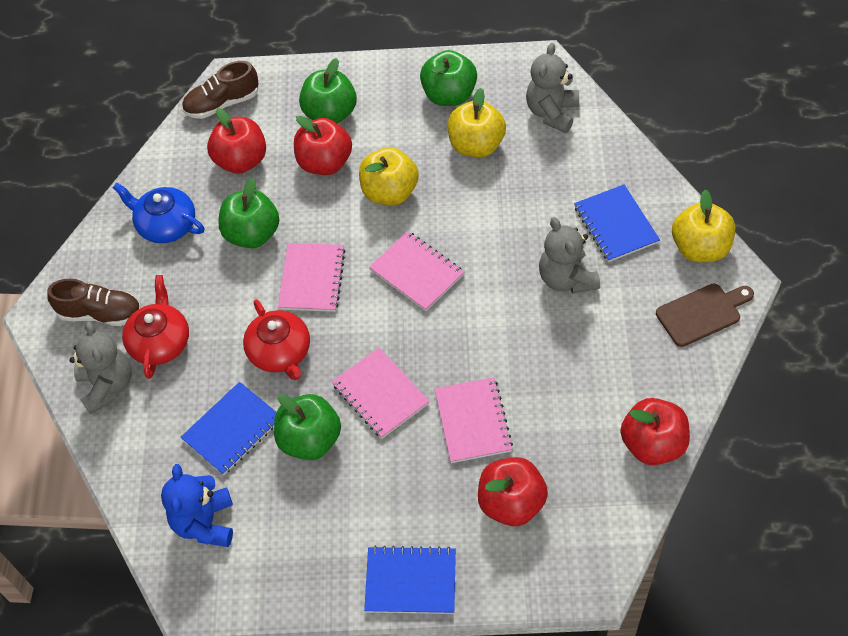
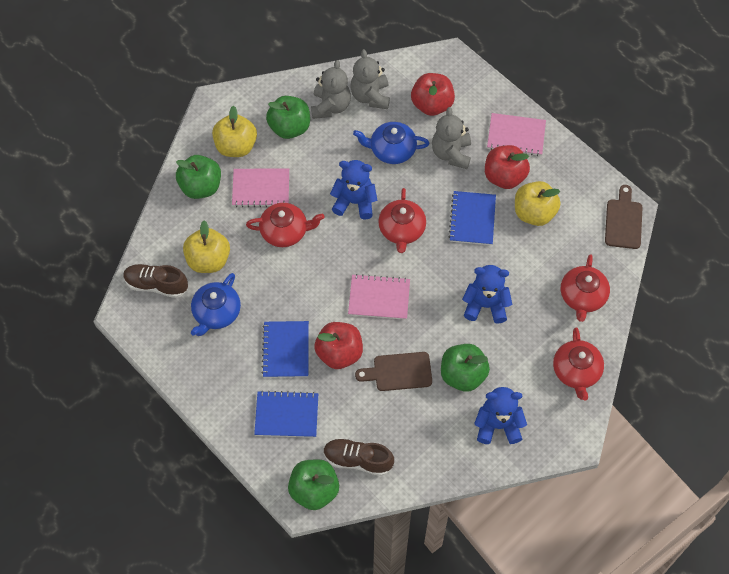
blue teapot: [113,183,204,243] = 1 -> [191,273,241,336] [353,122,429,164] = 2
blue teddy bear: [161,464,233,547] = 1 -> [330,160,377,220] [462,265,512,323] [474,387,527,444] = 3
brown cutting board: [656,284,754,347] = 1 -> [355,352,432,391] [605,185,642,249] = 2
pink notebook: [278,243,345,312] [332,348,430,439] [369,231,464,311] [435,377,513,463] = 4 -> [232,168,289,207] [348,274,410,320] [487,113,546,156] = 3
red apple: [207,108,266,174] [294,116,352,175] [478,457,548,526] [620,398,690,465] = 4 -> [314,322,363,369] [411,73,455,116] [485,145,530,189] = 3
red teapot: [122,275,189,379] [243,300,310,380] = 2 -> [246,203,325,247] [378,188,426,253] [553,327,604,401] [561,254,610,322] = 4

